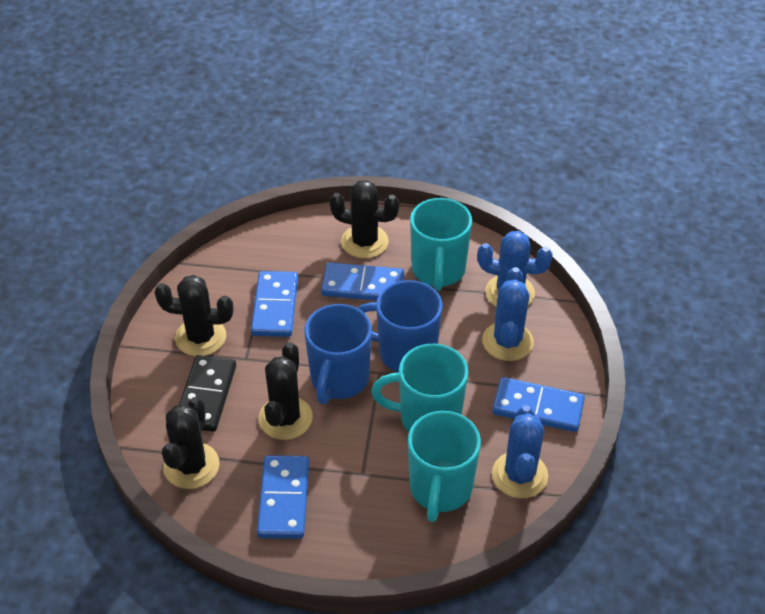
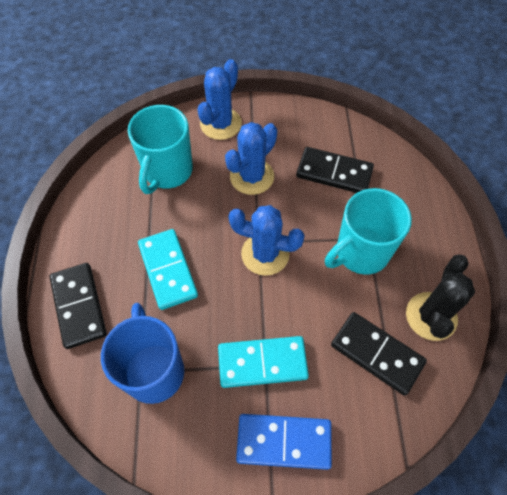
black cactus: [154,275,233,356] [162,397,220,489] [258,342,313,440] [330,180,399,259] = 4 -> [406,254,475,341] = 1
black domino: [179,355,236,432] = 1 -> [49,263,107,349] [296,147,374,193] [331,312,427,396] = 3
blue domino: [251,271,298,337] [257,455,309,539] [321,262,404,301] [492,377,585,432] = 4 -> [236,414,332,470] = 1
blue mug: [304,304,372,404] [358,280,443,372] = 2 -> [101,303,184,404] = 1
turquoise domino: none = 0 -> [138,229,198,310] [218,336,309,388] = 2
turquoise mug: [371,344,468,432] [408,411,481,522] [410,198,472,291] = 3 -> [128,105,193,194] [325,188,412,275] = 2

